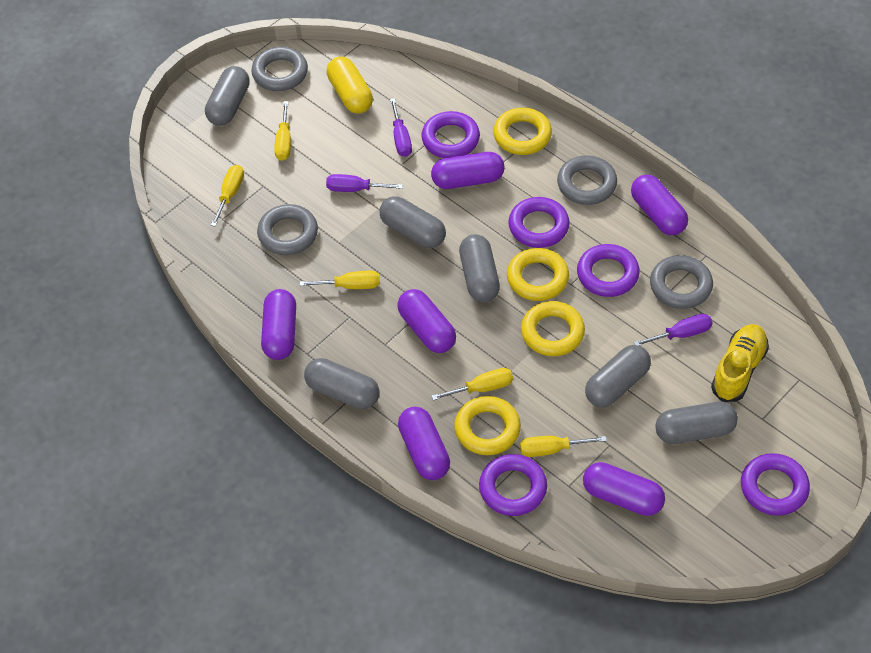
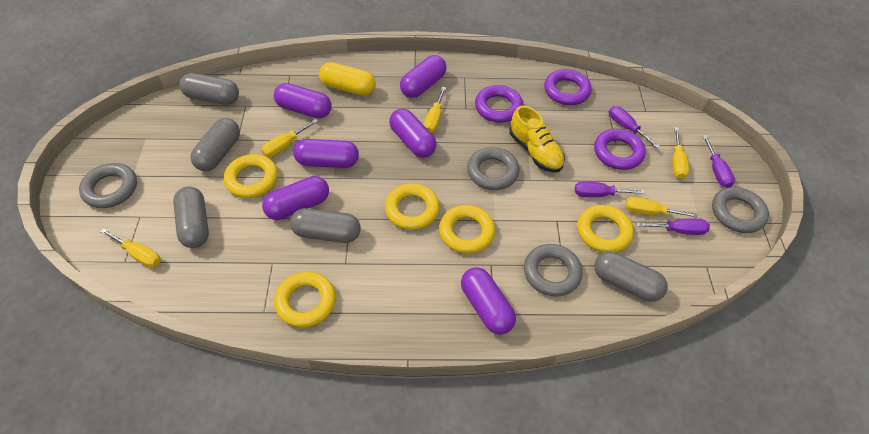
grey capsule: [205,66,250,126] [304,358,379,409] [379,196,446,248] [459,234,500,302] [585,345,651,407] [655,402,738,444] = 6 -> [173,186,209,248] [179,73,239,105] [190,118,240,171] [290,208,361,243] [594,251,668,302] = 5
purple ring: [421,111,480,158] [479,454,547,516] [508,197,570,248] [577,244,640,297] [741,453,810,516] = 5 -> [475,85,523,123] [544,69,592,105] [594,129,646,170] = 3
purple screwdriver: [326,174,403,192] [390,98,412,157] [634,314,713,346] = 3 -> [575,181,645,197] [609,106,660,148] [636,218,710,235] [702,135,735,188] = 4
yellow ring: [454,396,521,455] [493,108,552,155] [507,248,569,301] [521,301,585,356] = 4 -> [224,154,278,198] [274,271,336,328] [385,183,440,230] [439,205,495,254] [577,205,634,253] = 5

